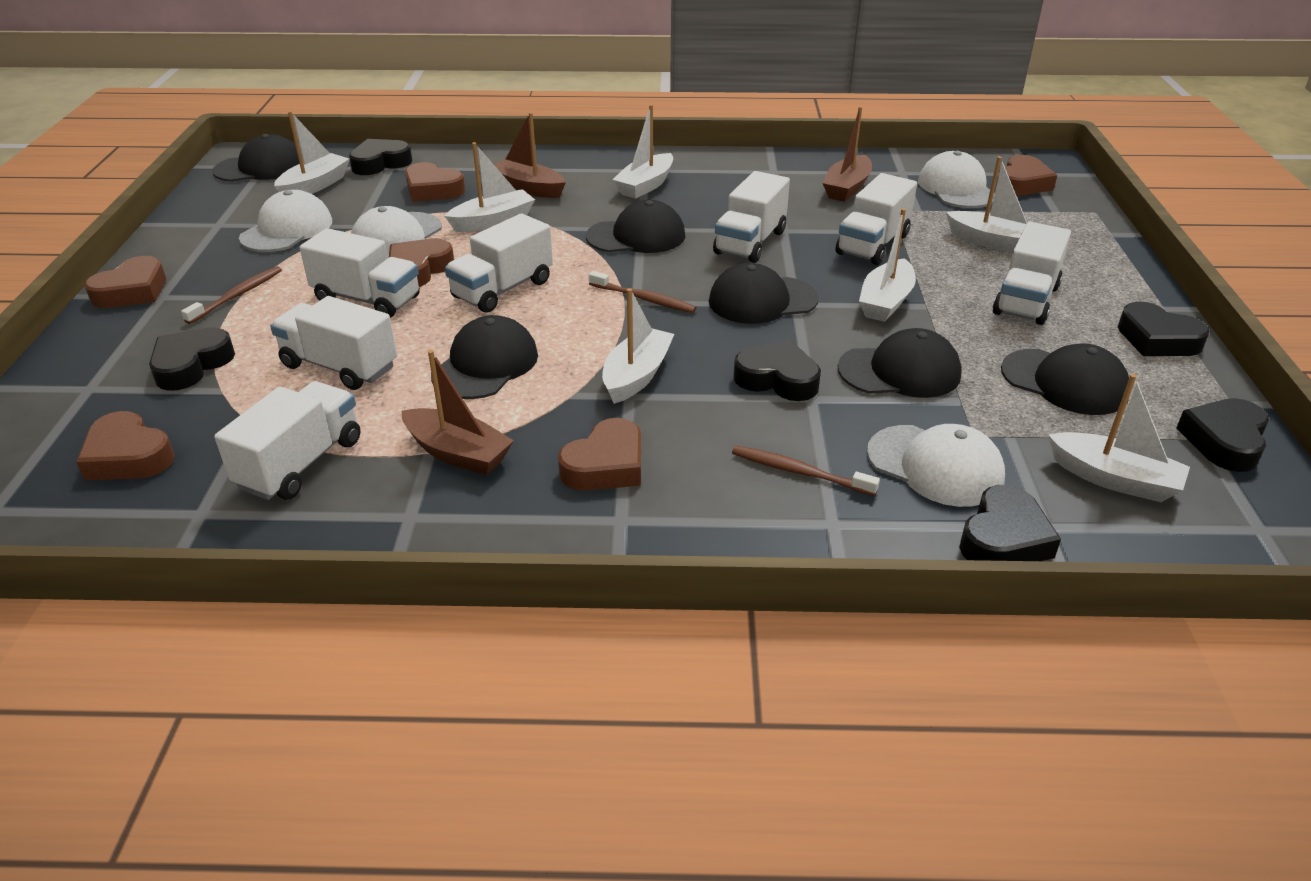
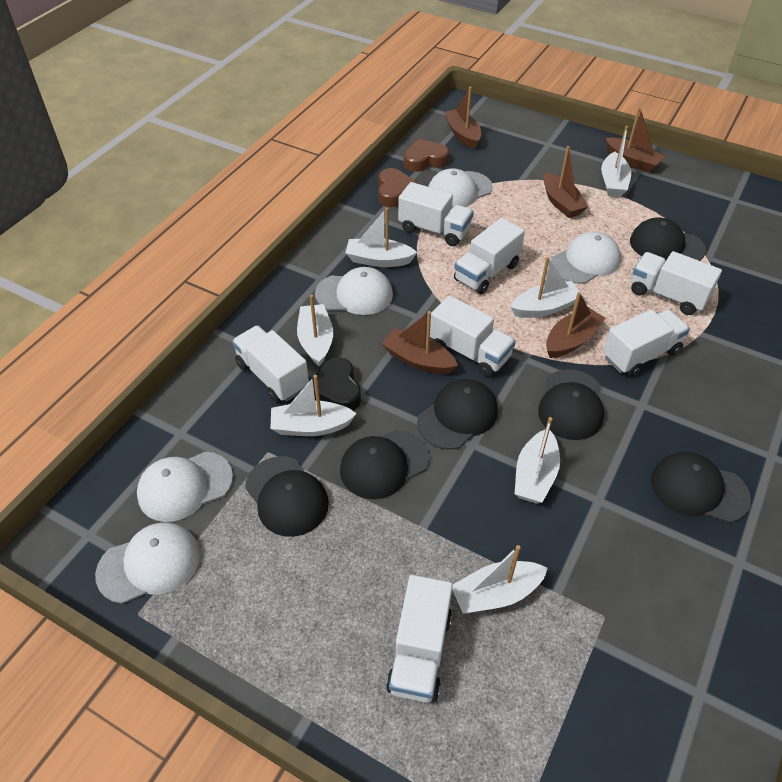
black heart: [149,327,235,391] [349,139,413,175] [733,340,821,401] [959,485,1061,561] [1118,302,1210,356] [1176,398,1269,472] = 6 -> [313,357,361,411] = 1
brown boat: [402,350,514,475] [494,112,566,198] [823,106,872,202] = 3 -> [382,311,458,374] [444,87,481,149] [543,146,589,218] [546,292,606,358] [605,107,665,173] = 5
brown heart: [76,411,175,480] [85,256,166,308] [389,238,454,287] [405,162,465,202] [558,418,641,491] [996,155,1057,196] = 6 -> [378,168,418,208] [404,139,449,172] = 2
brown toothbrush: [181,266,282,324] [589,271,697,313] [732,446,880,496] = 3 -> none = 0
white cap: [239,190,332,252] [351,206,442,258] [867,424,1005,507] [918,151,995,208] = 4 -> [95,522,200,604] [137,452,233,522] [315,267,393,315] [428,168,492,207] [551,231,621,284] = 5

